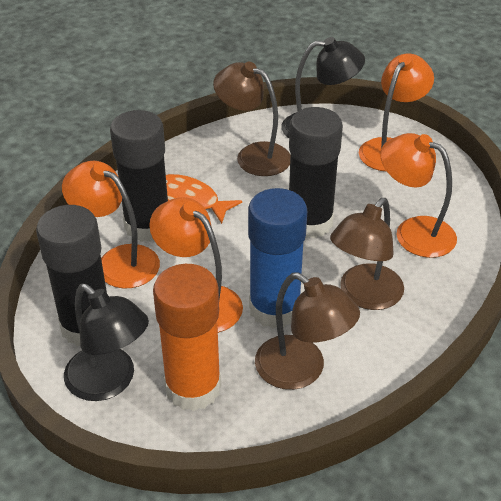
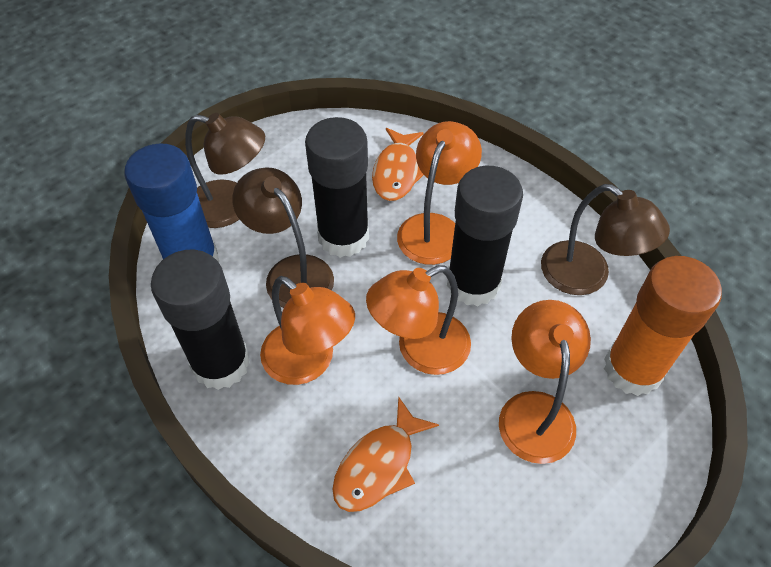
black lamp: [64,284,149,401] [281,37,365,138] = 2 -> none = 0
orange fish: [166,174,242,224] = 1 -> [332,397,439,512] [372,128,424,201] = 2

